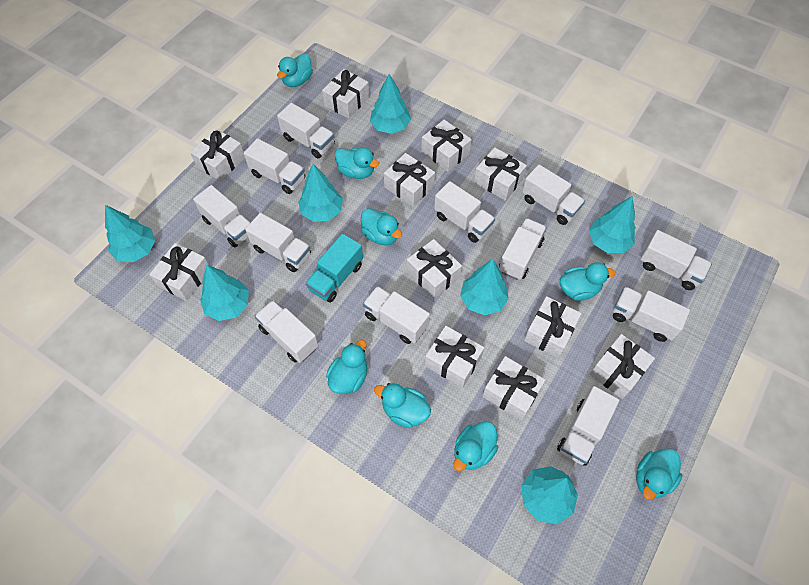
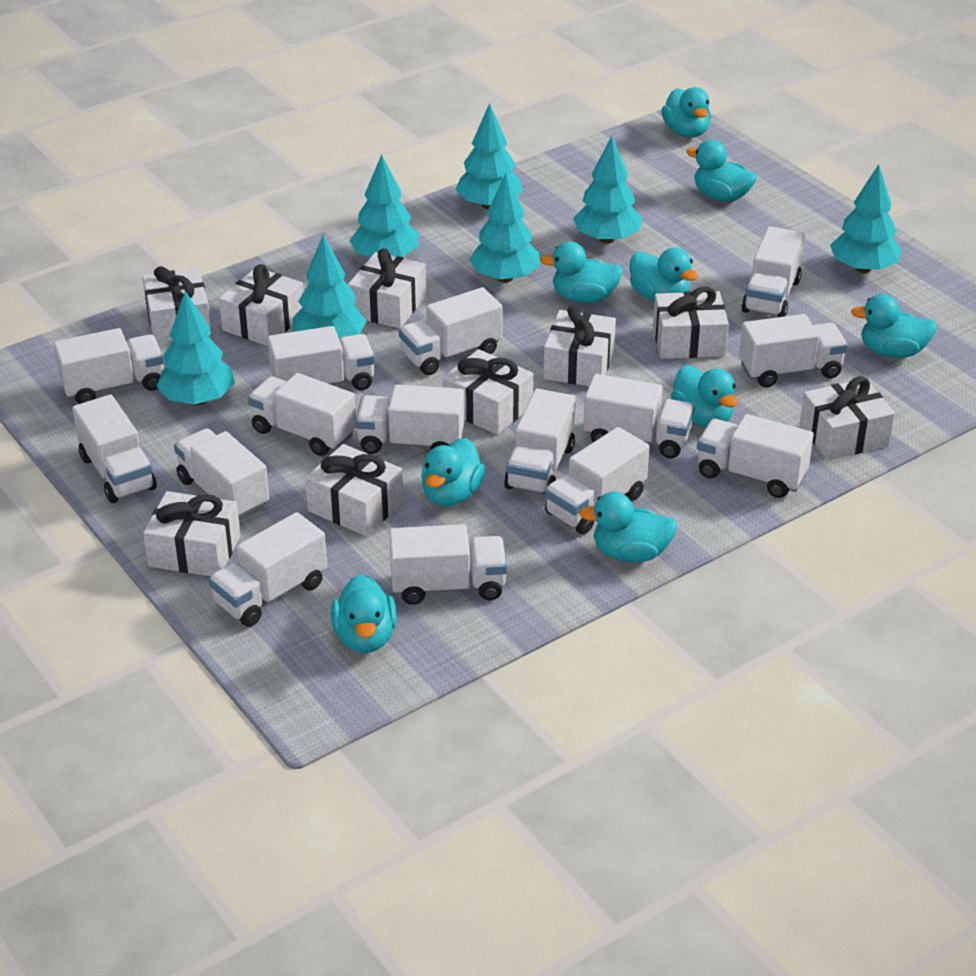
turquoise duck: [277,53,313,87] [326,340,367,394] [335,147,379,179] [361,208,402,245] [374,383,431,428] [453,421,498,471] [560,262,615,301] [636,448,683,500] = 8 -> [331,574,397,653] [421,438,485,506] [540,241,623,303] [579,492,678,562] [630,248,698,301] [661,87,711,137] [671,365,738,427] [686,139,757,202] [851,294,937,358] = 9
turquoise truck: [306,234,363,302] = 1 -> none = 0
white gift: [149,243,209,301] [190,129,245,182] [322,69,369,119] [384,153,435,207] [407,239,462,298] [421,120,472,172] [425,326,484,388] [474,147,527,201] [482,356,545,421] [524,296,582,358] [590,334,655,399] = 11 -> [142,266,212,343] [143,491,241,576] [219,264,303,346] [305,444,403,536] [348,248,427,329] [442,349,533,435] [543,306,616,386] [653,287,729,359] [800,376,895,460] = 9
white truck: [193,185,251,247] [244,138,305,194] [245,213,311,272] [255,300,318,363] [277,103,335,158] [363,286,430,344] [434,181,495,243] [499,218,547,280] [522,165,585,225] [557,386,619,466] [613,287,690,342] [640,230,712,290] = 12 -> [54,328,164,404] [72,394,157,503] [174,428,269,520] [208,512,327,627] [248,373,356,456] [268,326,375,390] [355,384,464,454] [389,524,507,605] [399,287,502,375] [504,389,575,495] [545,427,650,534] [583,374,695,458] [697,414,814,498] [739,314,848,387] [741,226,804,317] = 15

